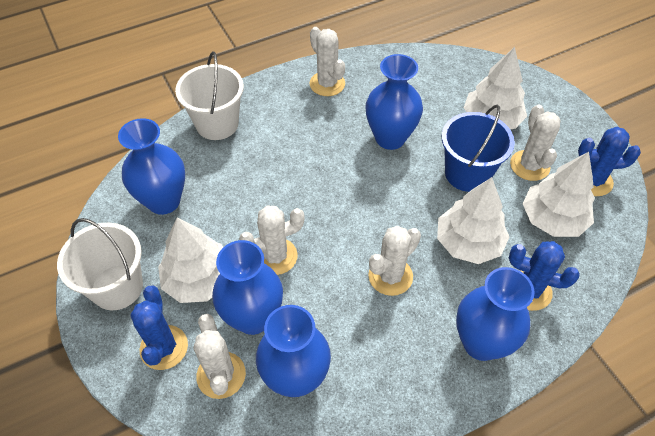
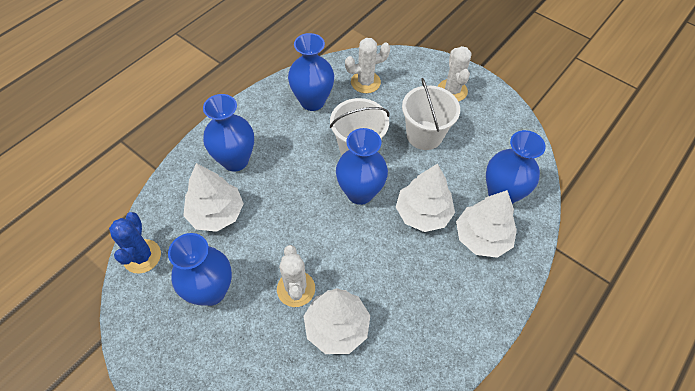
blue bucket: [442,105,515,192] = 1 -> none = 0
blue cactus: [130,286,188,370] [509,241,580,311] [578,127,641,196] = 3 -> [109,212,161,274] = 1
white cactus: [193,314,246,399] [239,206,305,275] [310,27,345,96] [369,226,421,296] [510,105,560,181] = 5 -> [277,245,315,307] [345,38,390,93] [438,46,472,101] = 3

